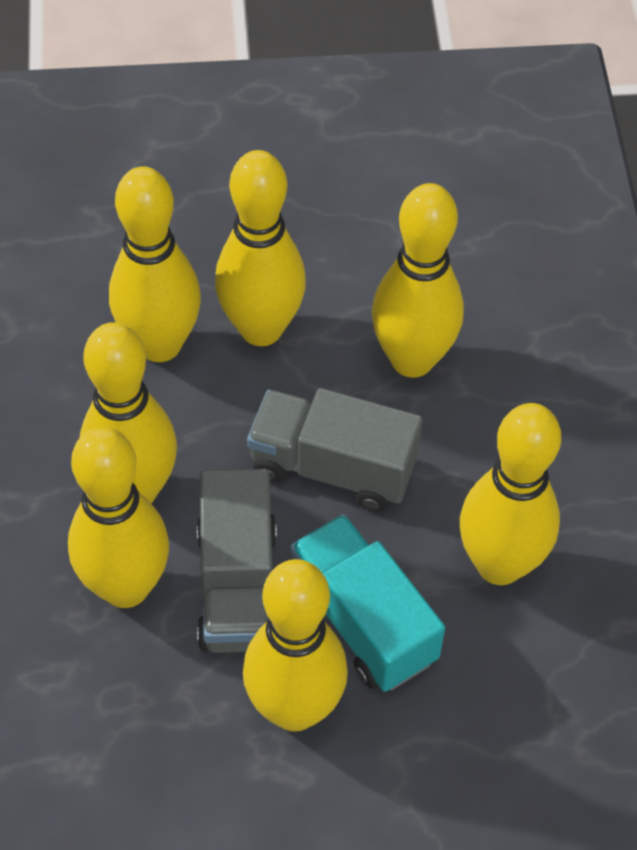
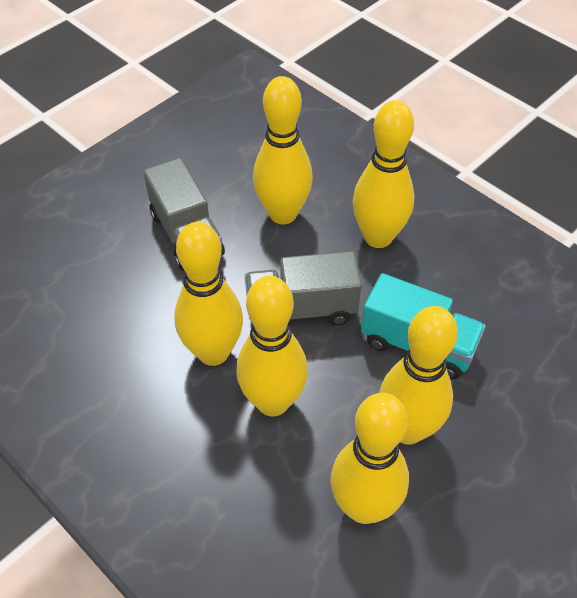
yellow bowling pin: [68,427,169,608] [80,322,177,503] [109,167,201,362] [215,150,306,346] [243,559,348,732] [372,183,464,378] [460,403,561,585] = 7 -> [174,222,243,366] [236,276,308,416] [253,76,313,224] [331,393,409,524] [353,100,414,248] [379,306,458,445] = 6

